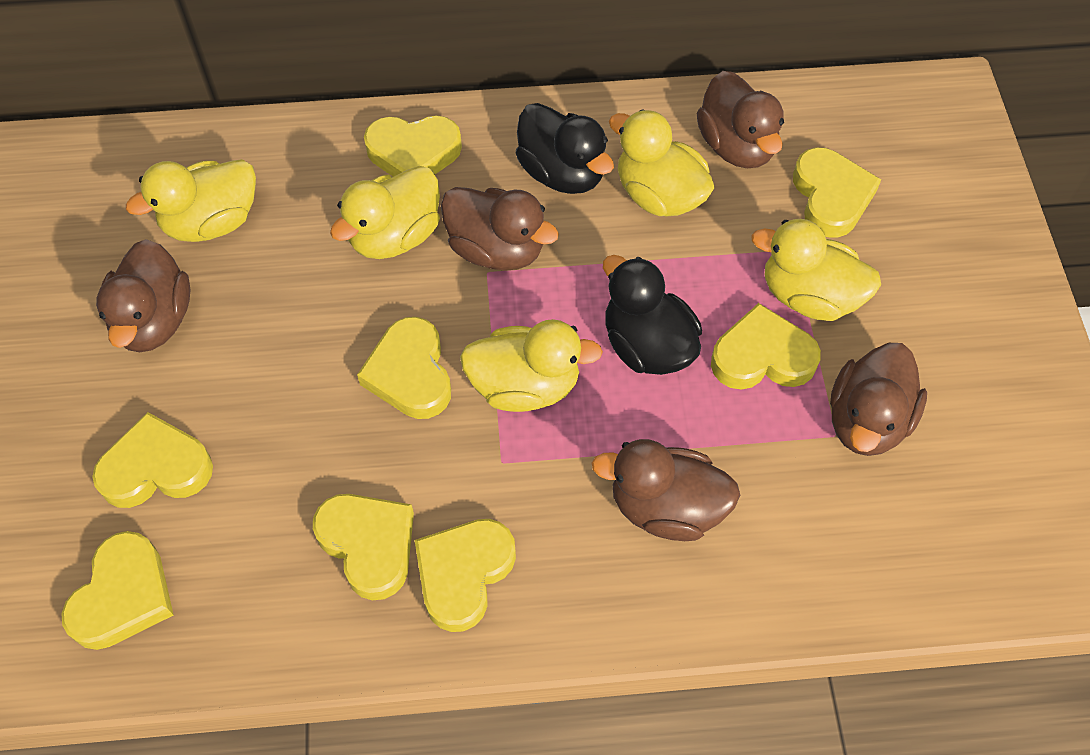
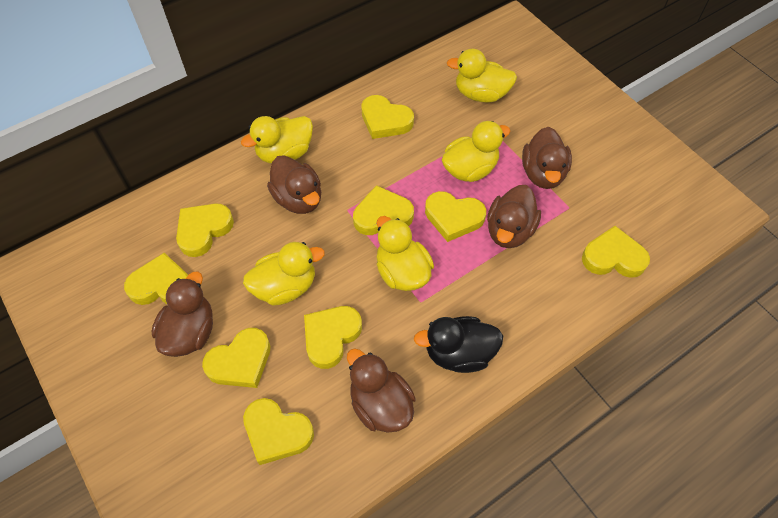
black duck: [516,103,614,194] [603,255,702,375] = 2 -> [414,316,503,373] = 1
yellow heart: [61,531,174,650] [92,412,213,508] [313,494,414,600] [357,317,451,419] [364,115,462,177] [415,519,516,632] [711,303,821,390] [793,147,881,238] = 8 -> [124,253,188,305] [176,203,234,257] [202,328,270,388] [243,398,314,465] [304,306,362,369] [353,185,414,235] [361,95,414,139] [425,191,486,242] [582,226,650,278] = 9

